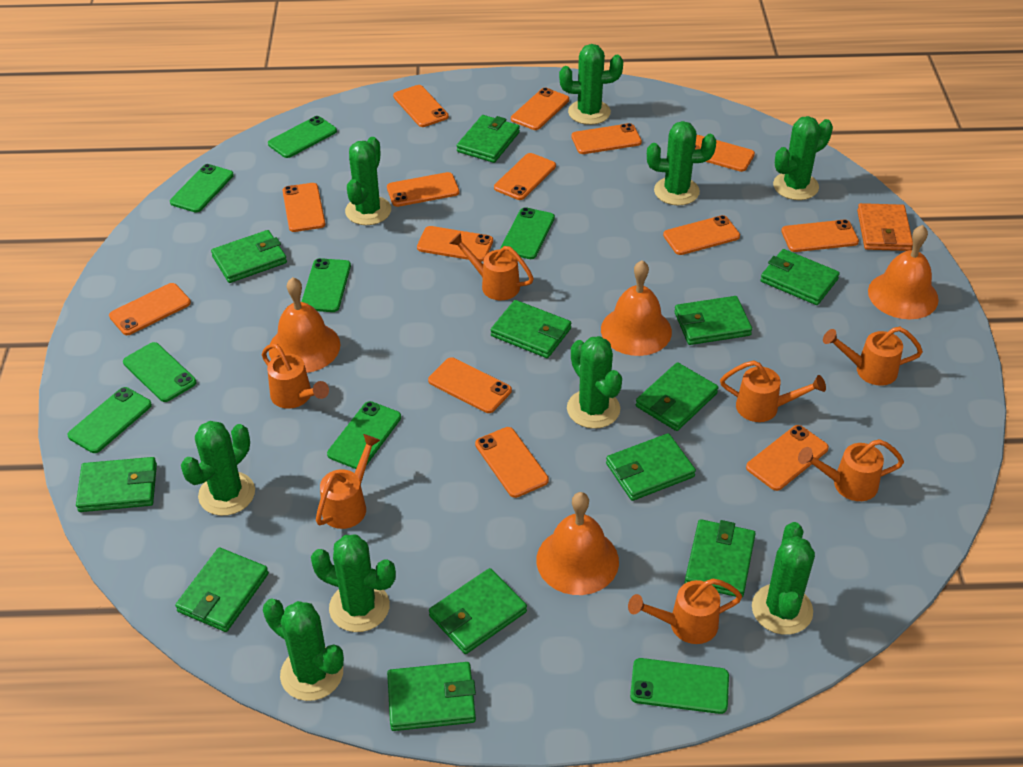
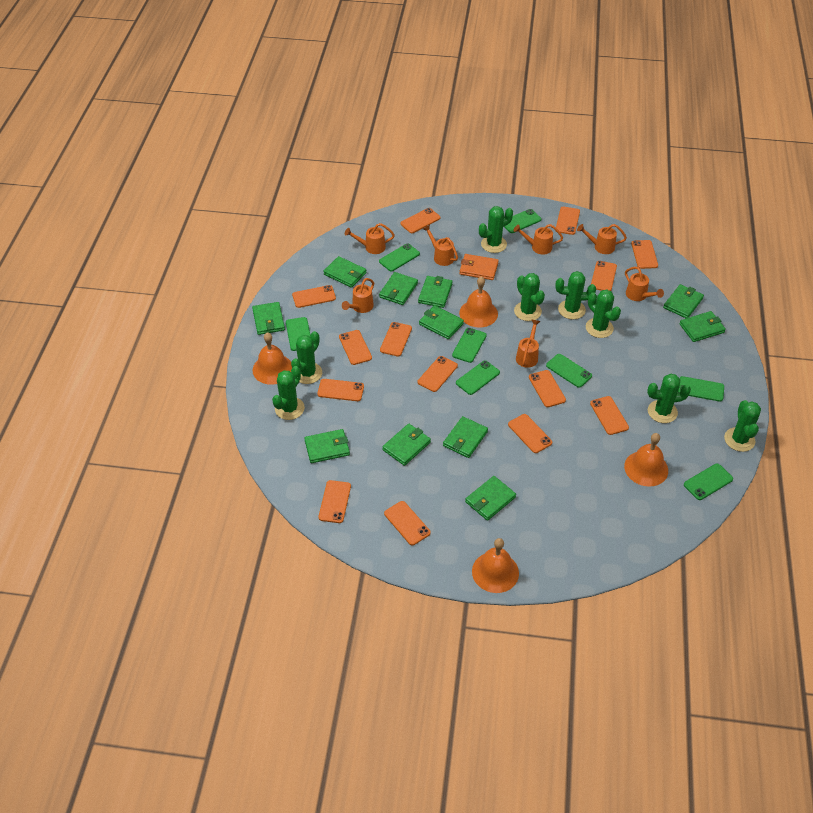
green cactus: [181,421,255,516] [263,598,344,701] [311,534,396,632] [345,137,391,225] [559,44,623,125] [567,336,622,429] [647,121,716,205] [752,522,815,635] [773,116,833,200] = 9 -> [272,366,305,420] [291,331,322,384] [479,206,513,253] [514,273,545,321] [555,271,596,319] [586,290,621,338] [647,374,691,423] [724,400,761,452] = 8
green wallet: [76,457,157,512] [175,548,269,632] [211,230,287,283] [387,662,476,731] [429,568,527,654] [456,115,520,163] [491,300,571,358] [606,433,696,501] [636,362,719,431] [674,296,752,345] [684,519,756,597] [760,249,840,305] = 12 -> [252,302,285,335] [304,429,350,463] [323,256,367,288] [379,272,418,305] [382,424,431,466] [418,276,452,308] [419,305,464,339] [443,416,488,458] [465,476,516,521] [663,284,704,318] [679,311,726,342] = 11

